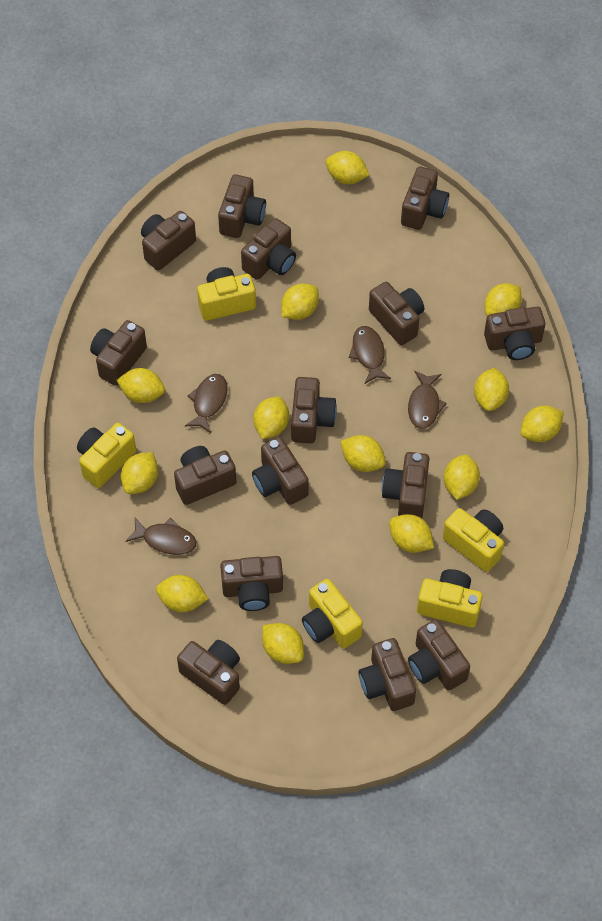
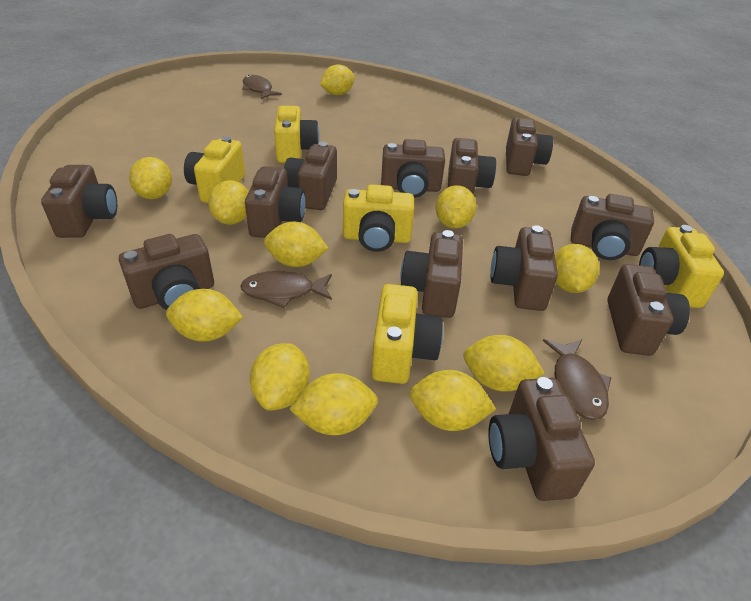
brown camera: [90,320,147,386] [141,211,196,271] [174,446,236,505] [177,640,240,705] [218,174,266,238] [220,556,283,611] [241,218,296,280] [252,437,309,505] [291,377,337,444] [359,638,416,711] [369,282,424,345] [382,452,429,518] [401,166,449,230] [408,619,470,690] [484,307,546,360] = 15 -> [41,165,117,238] [119,234,214,310] [245,166,305,238] [284,142,337,210] [381,139,445,198] [400,230,463,318] [448,138,496,195] [488,377,595,501] [491,225,558,311] [506,118,553,176] [571,194,654,260] [607,264,690,356] = 12
brown fish: [126,518,196,555] [185,374,228,433] [349,326,391,384] [408,371,447,429] = 4 -> [240,271,332,308] [243,75,282,99] [543,339,612,420] = 3
yellow lemon: [117,368,165,403] [121,452,158,494] [156,575,208,612] [254,396,289,439] [262,623,304,664] [281,283,319,320] [326,151,369,184] [341,435,386,472] [389,514,434,553] [444,454,480,500] [474,368,509,411] [484,283,522,316] [521,406,564,442] = 13 -> [129,157,172,199] [166,289,243,342] [208,180,248,225] [250,343,310,411] [264,222,329,267] [290,373,378,435] [320,64,355,95] [409,370,496,431] [435,185,476,228] [463,335,545,392] [555,244,599,293] = 11

